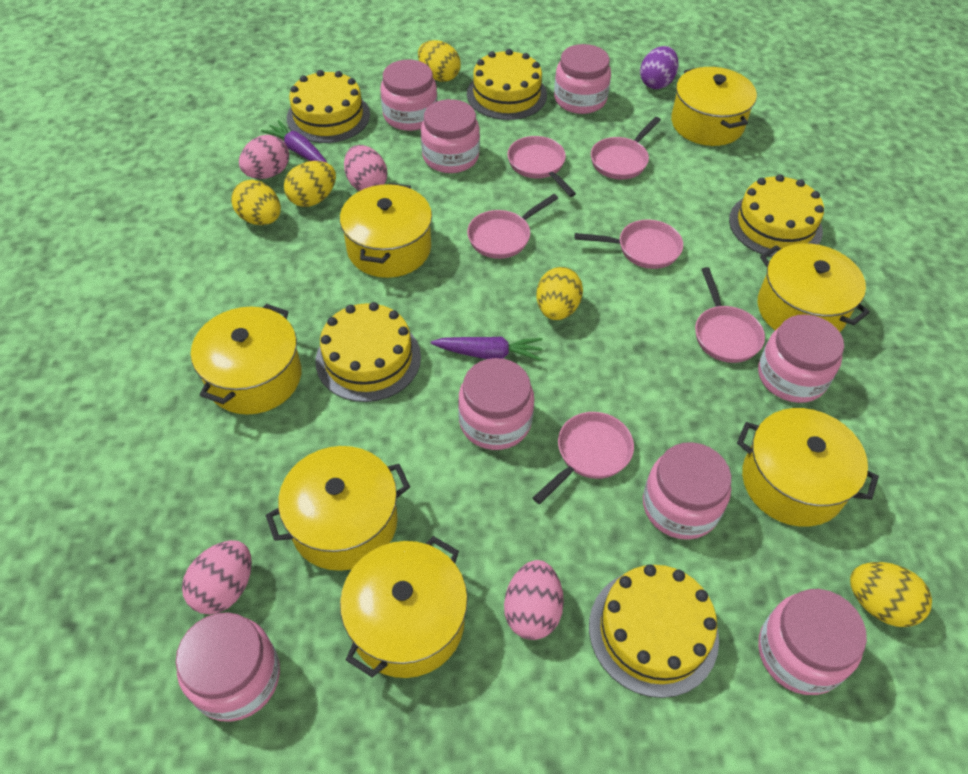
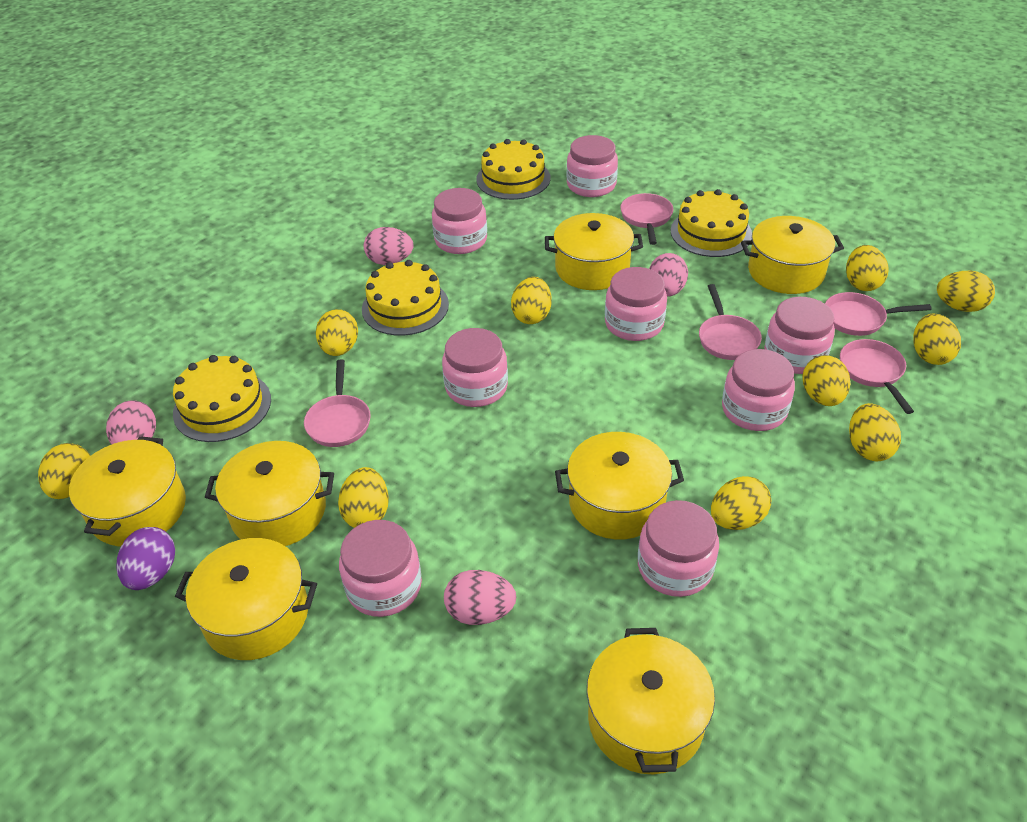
pink pan: [467,194,558,259] [507,136,576,197] [533,412,634,504] [575,220,683,269] [591,117,661,180] [695,267,765,363] = 6 -> [304,359,371,447] [620,193,673,245] [699,284,762,360] [825,292,932,336] [840,339,914,414] = 5
purple carrot: [261,120,327,163] [431,337,542,361] = 2 -> none = 0
yellow cake: [287,70,370,143] [316,302,421,402] [467,49,547,120] [589,565,719,698] [729,174,824,257] = 5 -> [173,355,271,442] [362,260,449,336] [476,139,551,200] [670,189,752,257] = 4
yellow egg: [231,180,281,225] [284,161,336,207] [418,40,461,82] [536,267,583,320] [850,562,932,627] = 5 -> [38,443,90,499] [316,309,358,356] [338,467,389,528] [511,277,552,324] [711,476,771,530] [802,355,851,406] [846,245,888,291] [849,403,901,461] [914,313,961,365] [937,271,995,312] = 10

